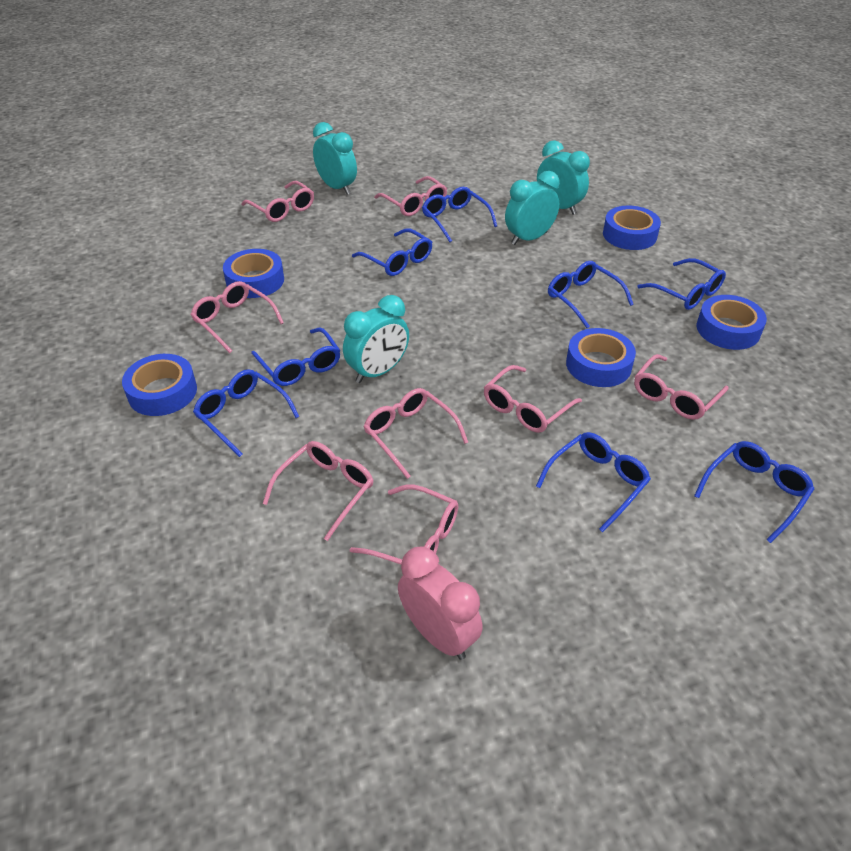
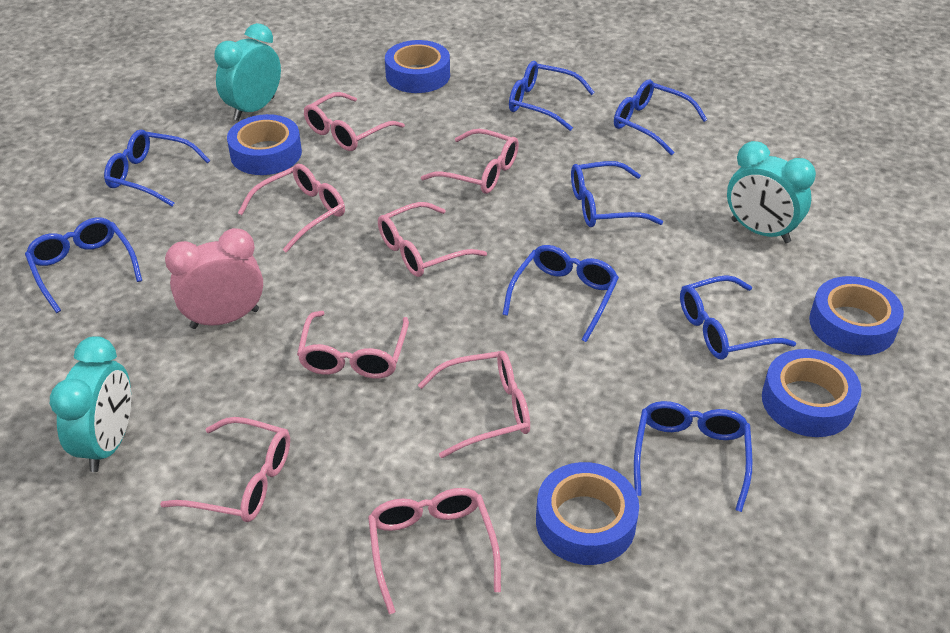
turquoise clock: [313,122,357,195] [343,295,409,383] [505,171,560,245] [537,140,590,215] = 4 -> [50,336,131,472] [214,23,281,121] [727,141,816,243] = 3

